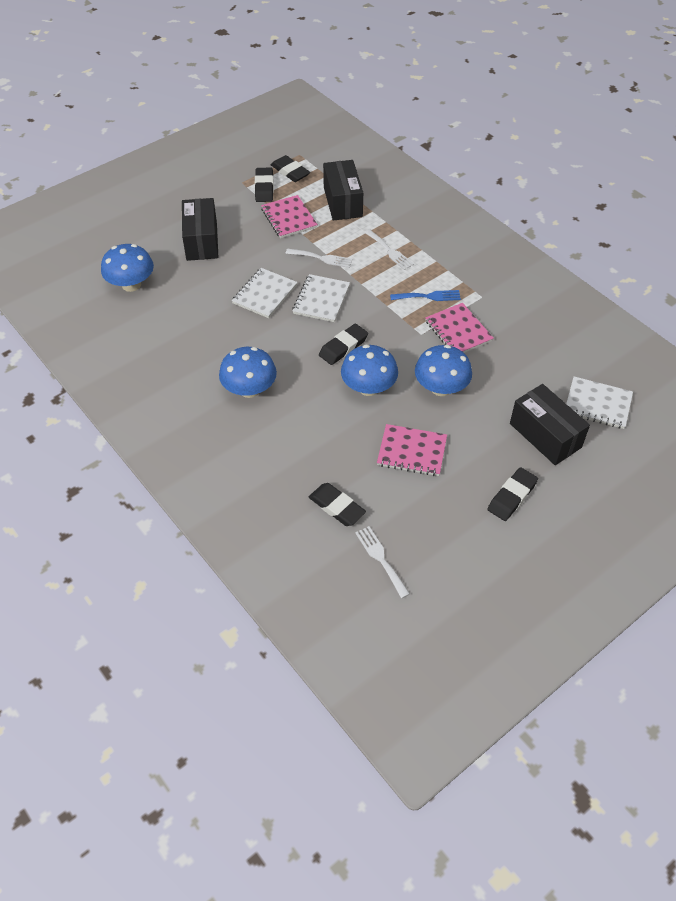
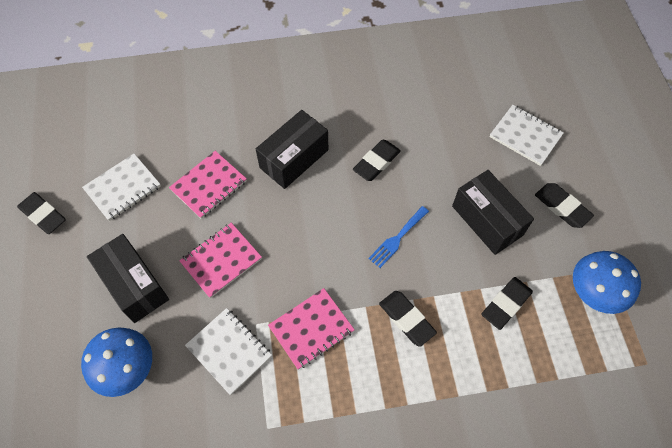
blue mushroom: [101,244,154,292] [219,347,277,398] [341,344,398,396] [415,345,472,396] = 4 -> [81,327,152,397] [573,251,641,314] = 2
white fork: [285,248,353,268] [355,526,410,598] [364,229,414,270] = 3 -> none = 0

